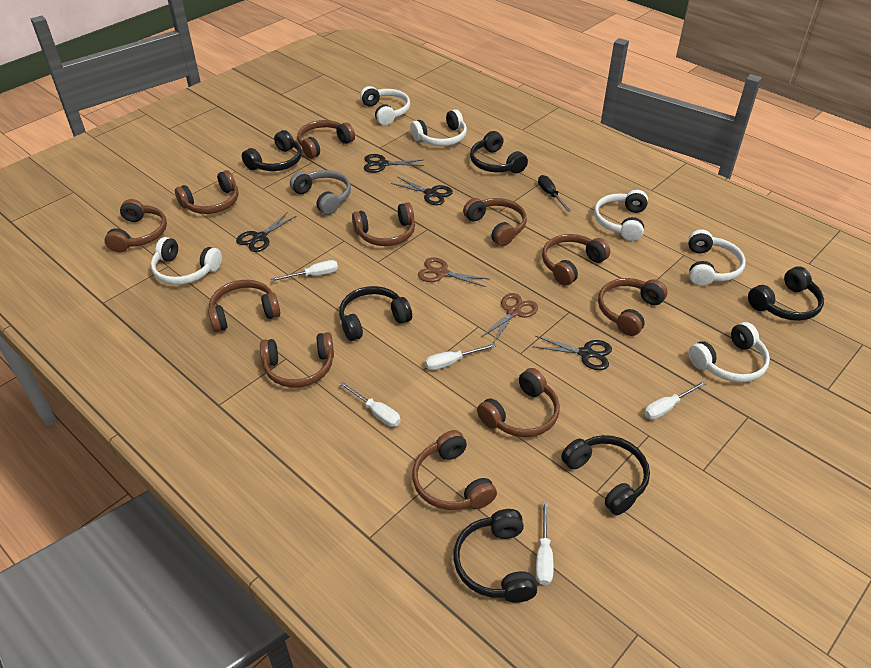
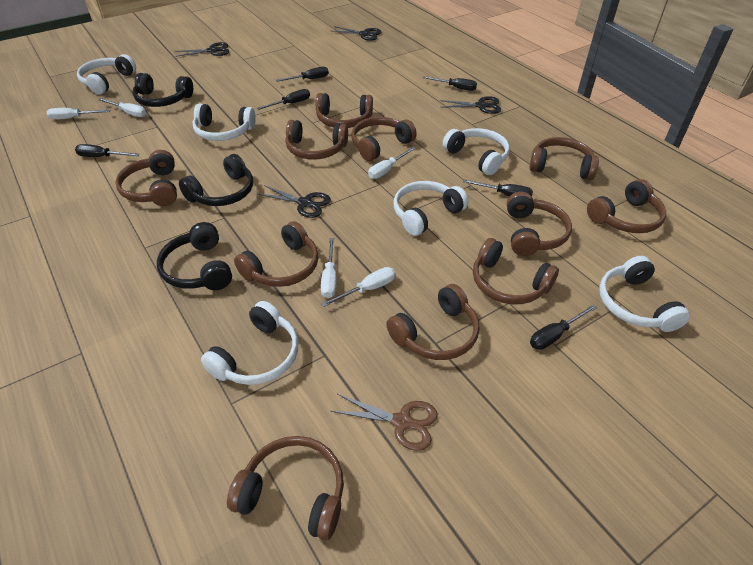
black headphones: [242,130,302,171] [339,286,412,341] [454,509,537,603] [470,131,528,174] [561,435,650,515] [748,266,824,321] = 6 -> [133,73,193,107] [157,222,232,290] [179,154,253,206] = 3
black screwdriver: [538,175,571,212] = 1 -> [75,144,140,157] [256,89,310,110] [276,67,329,82] [423,76,477,91] [463,179,533,197] [530,305,597,350] = 6
brown scissors: [418,258,489,287] [480,293,538,343] = 2 -> [331,394,438,451] = 1
grey headphones: [290,170,351,215] = 1 -> none = 0

